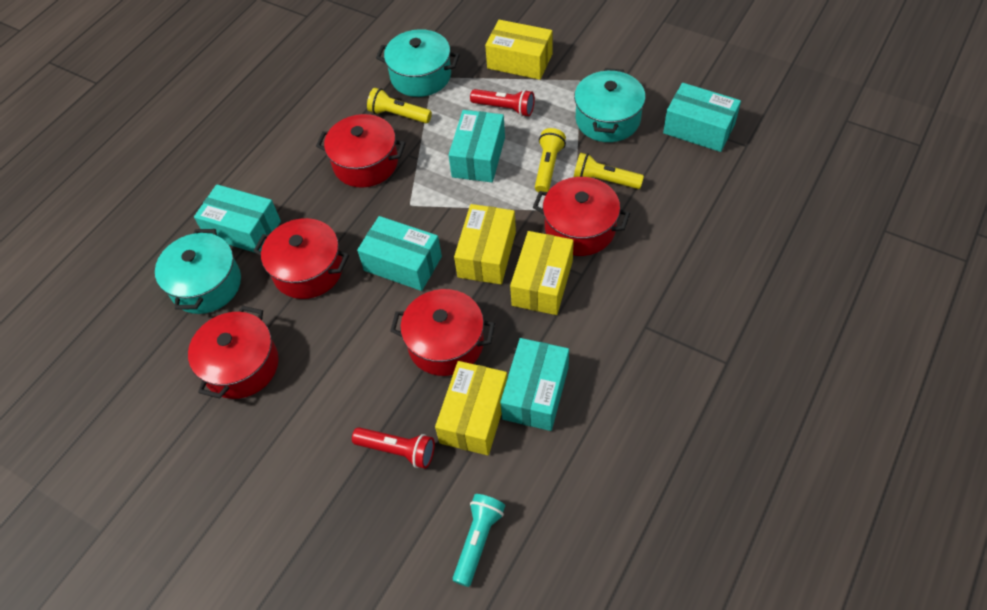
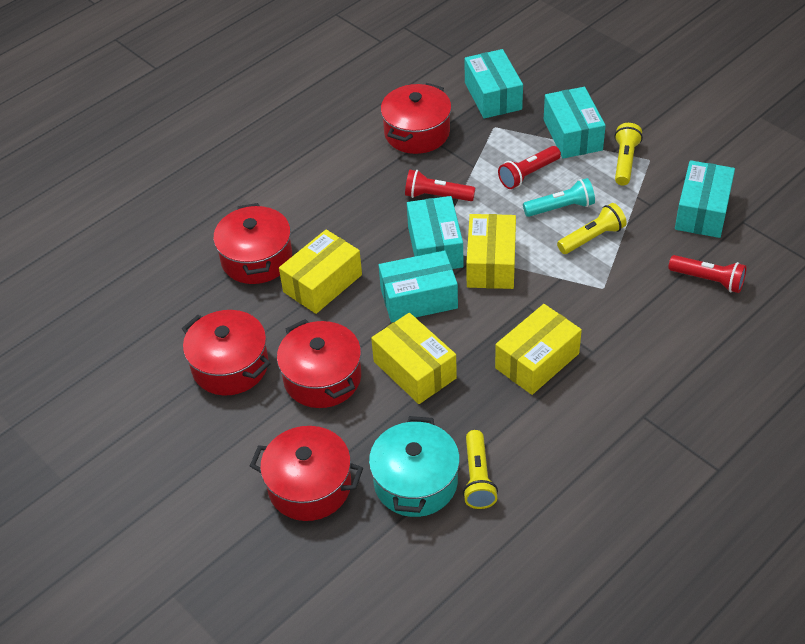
red flashlight: [352,427,435,469] [470,89,535,117] = 2 -> [405,170,475,201] [498,146,561,189] [668,255,747,293] = 3
turquoise pot: [155,229,241,314] [376,29,460,97] [574,68,646,142] = 3 -> [369,416,460,517] = 1

